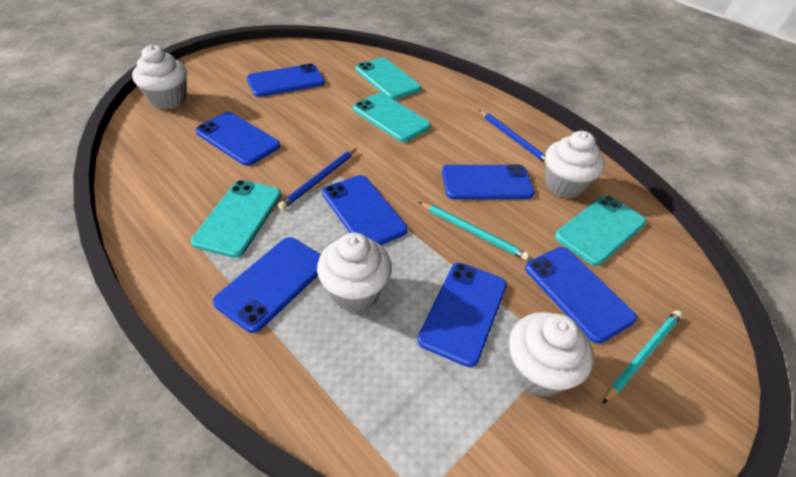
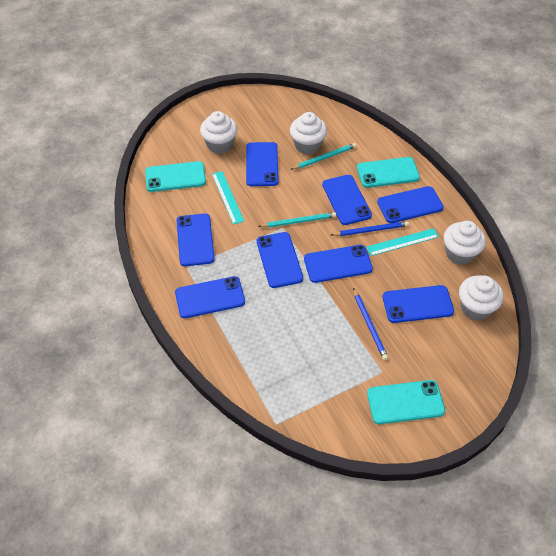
blue phone: [195,112,280,166] [213,237,321,333] [247,64,325,97] [322,175,407,245] [417,263,507,367] [442,164,534,200] [525,247,637,344] = 7 -> [175,276,245,318] [177,213,215,266] [246,142,279,186] [257,232,303,288] [304,245,373,283] [322,175,372,225] [377,186,444,223] [383,285,454,323] = 8
turquoise phone: [191,180,282,258] [353,93,431,142] [356,58,421,100] [555,195,646,266] = 4 -> [145,161,206,192] [357,157,420,188] [367,380,445,424] = 3
turquoise ruler: none = 0 -> [212,171,244,225] [366,228,439,256] = 2

